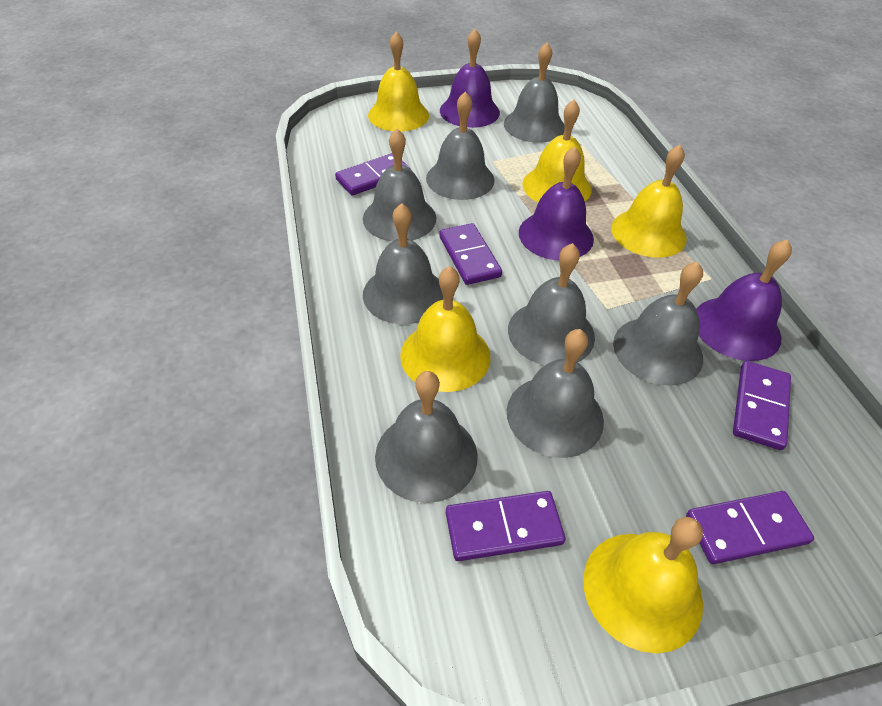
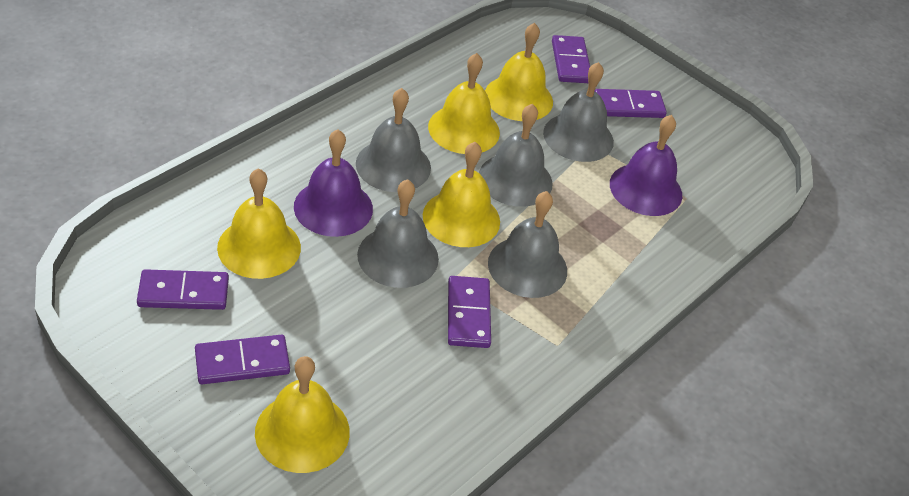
grey bell: [363,129,437,241] [363,203,443,324] [375,371,478,503] [426,92,495,200] [504,42,565,143] [507,329,604,458] [508,243,595,365] [613,262,703,386] = 8 -> [356,88,431,192] [357,179,439,288] [479,104,553,207] [488,191,567,298] [543,62,614,162] = 5
purple bell: [440,29,500,128] [519,146,594,260] [696,239,792,361] = 3 -> [294,129,373,237] [610,115,682,216] = 2

